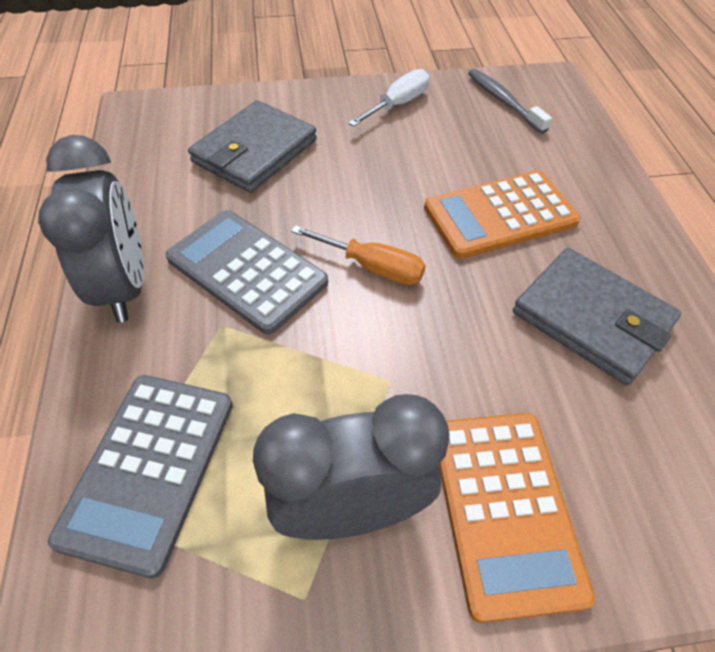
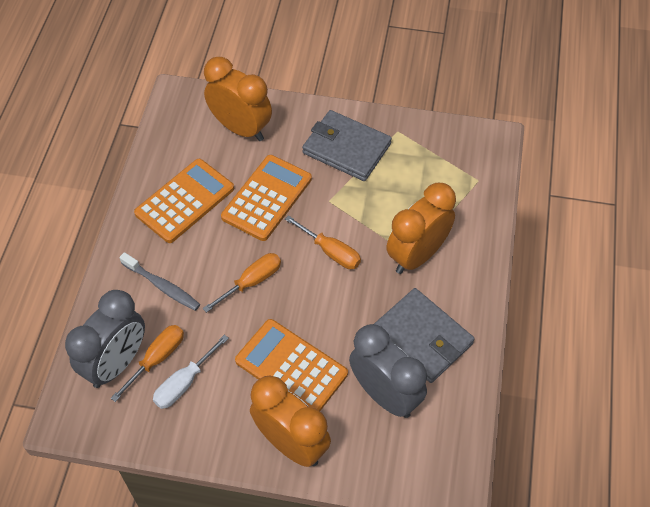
grey calculator: [48,375,233,578] [166,210,328,335] = 2 -> none = 0
orange calculator: [424,170,581,259] [439,413,595,623] = 2 -> [134,159,234,243] [221,155,312,241] [235,319,348,411] = 3
orange clock: none = 0 -> [204,57,272,141] [250,375,331,467] [386,183,456,274] = 3
orange screwdriver: [291,225,425,285] = 1 -> [111,325,184,402] [203,253,281,313] [285,215,361,269] = 3

